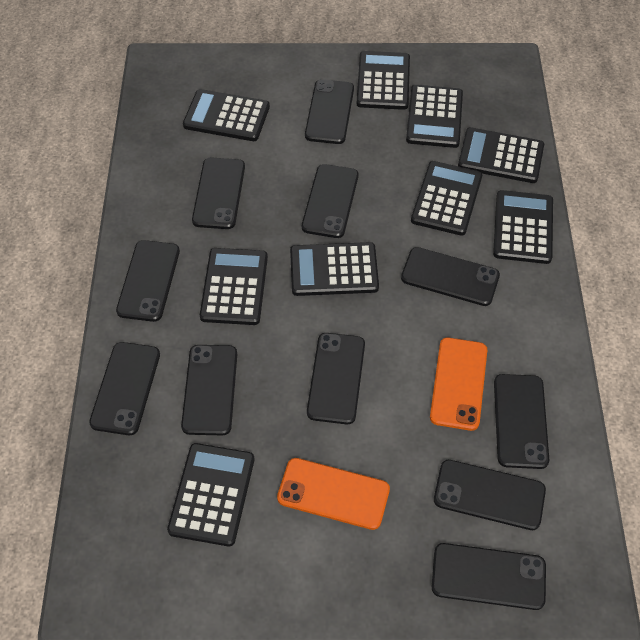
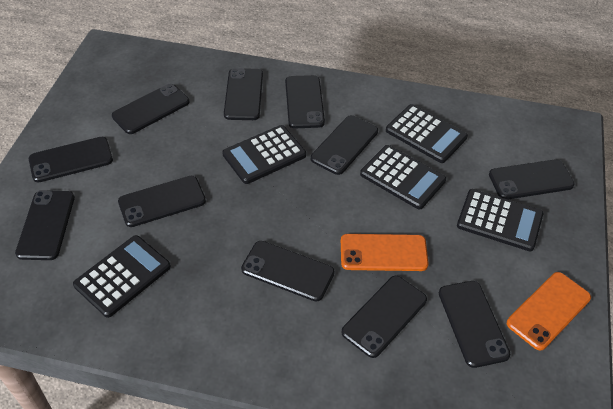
black calculator: [167,443,254,546] [183,89,270,141] [200,248,268,325] [290,242,379,296] [357,51,410,110] [406,85,463,148] [411,161,482,236] [458,127,544,183] [493,190,553,264] = 9 -> [73,235,171,318] [222,125,306,184] [360,145,446,209] [386,104,468,163] [457,189,544,251] = 5

